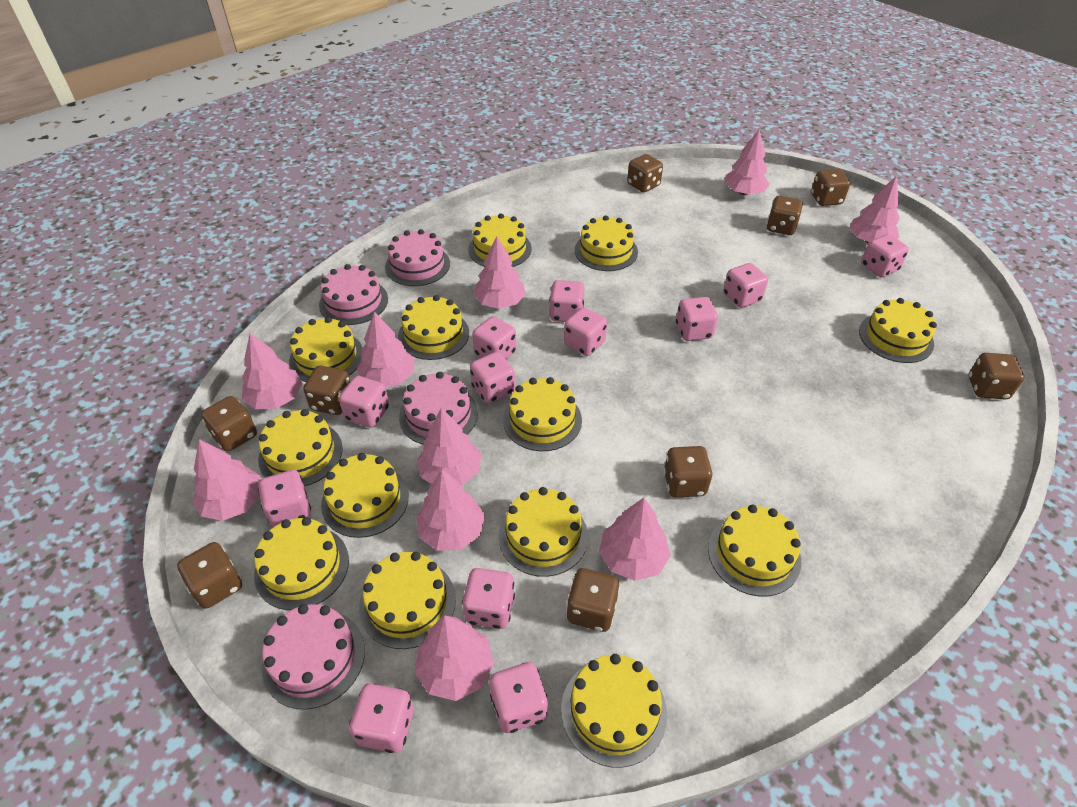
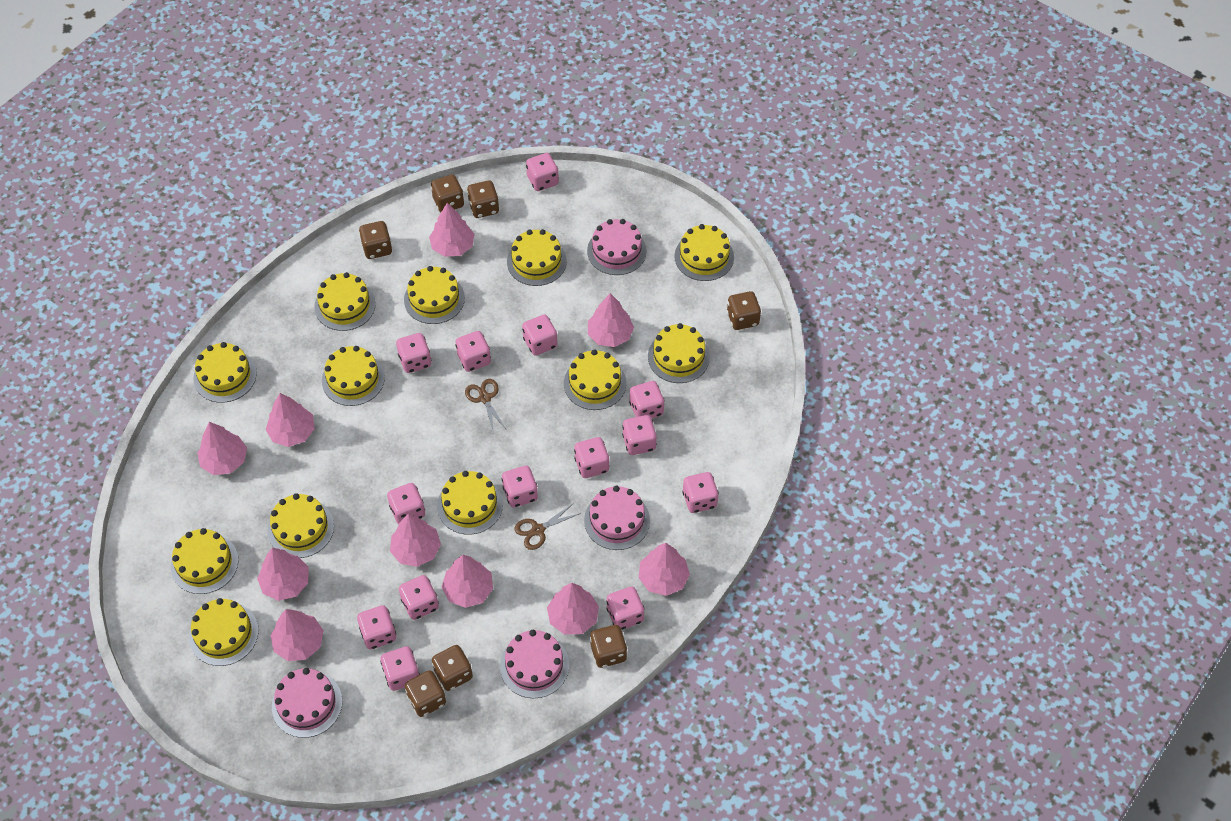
brown dice: [177,542,242,609] [201,396,257,451] [303,366,350,415] [566,568,620,632] [627,154,663,192] [664,446,712,498] [766,196,803,235] [811,169,850,206] [969,353,1024,400] = 9 -> [359,221,392,259] [405,670,446,717] [431,175,464,212] [432,645,473,691] [467,180,499,218] [590,625,627,668] [727,291,761,330] = 7
brown scissors: none = 0 -> [465,379,506,433] [514,504,581,550] = 2
pink dice: [258,470,311,527] [339,376,389,428] [349,684,414,753] [462,568,515,629] [470,352,515,404] [472,316,516,359] [489,662,548,733] [549,280,584,322] [564,307,607,356] [676,297,718,341] [723,263,768,308] [861,234,909,277] = 12 -> [357,605,396,649] [380,646,420,691] [387,483,425,525] [396,333,431,373] [399,575,439,620] [455,331,491,372] [502,466,538,507] [522,315,558,356] [526,153,559,191] [574,437,610,478] [606,587,644,630] [622,415,657,455] [629,381,665,419] [682,472,719,513] = 14
yellow cake: [254,517,349,610] [258,409,343,486] [289,317,363,382] [321,453,409,538] [359,552,456,649] [398,295,469,360] [469,213,532,267] [499,487,588,577] [503,377,582,451] [561,654,667,768] [575,215,638,271] [708,505,801,596] [859,298,937,363] = 13 -> [171,528,238,594] [189,598,259,666] [193,342,257,403] [268,493,334,558] [314,272,376,331] [322,346,385,406] [404,266,465,324] [437,471,503,535] [507,229,567,286] [564,349,626,410] [648,323,710,383] [674,224,734,281] = 12

